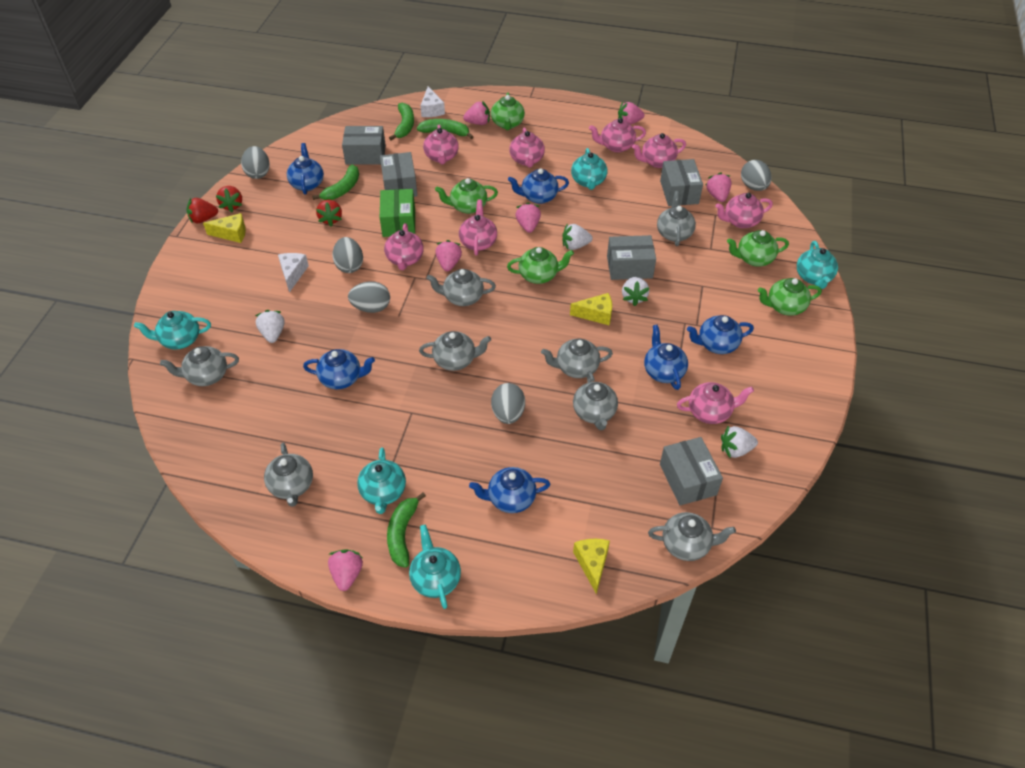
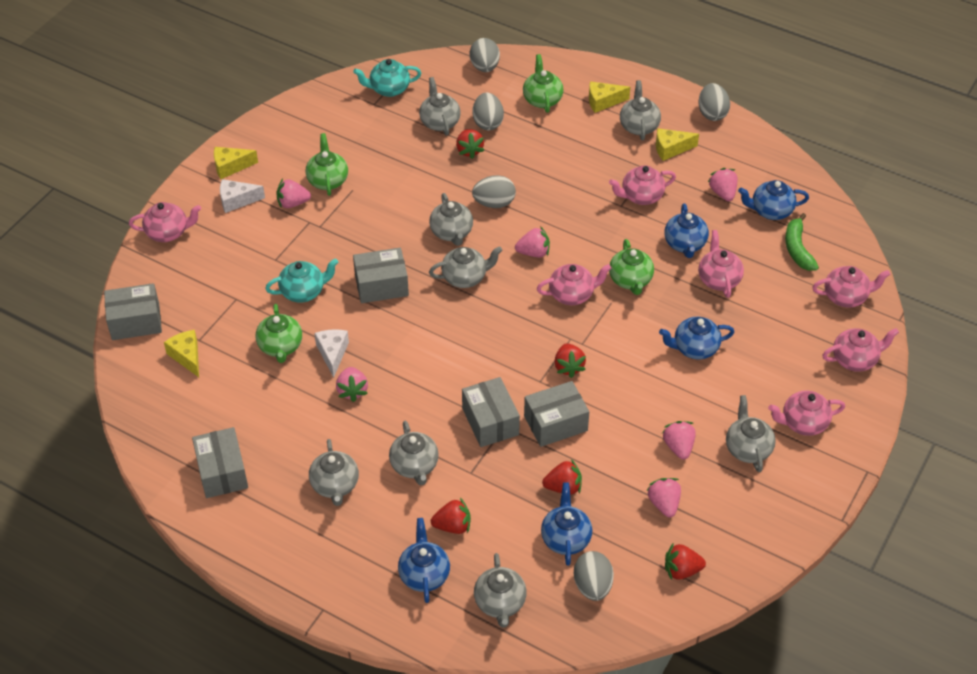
blue teapot: [287,143,324,195] [303,349,375,389] [469,467,550,513] [508,168,569,204] [644,324,688,390] [687,315,754,354] = 6 -> [398,518,450,603] [541,482,592,566] [659,317,734,360] [664,204,709,258] [738,180,809,220] = 5
green banana: [312,164,359,200] [387,493,426,568] [389,102,414,140] [417,119,474,139] = 4 -> [785,213,819,271] = 1
green box: [380,189,415,237] = 1 -> none = 0
green teapot: [435,178,498,214] [491,92,525,130] [507,247,574,284] [727,230,789,266] [758,278,822,316] = 5 -> [255,304,302,363] [305,133,348,196] [523,54,564,113] [609,239,654,295] = 4
pink teapot: [384,223,424,270] [423,125,459,164] [459,200,497,256] [509,127,545,168] [589,118,646,153] [632,133,686,168] [677,382,754,424] [715,193,773,228] = 8 -> [129,202,201,242] [537,264,611,305] [609,165,676,205] [698,230,744,298] [768,390,845,436] [812,266,890,308] [822,328,899,372] = 7
red strawberry: [186,198,218,223] [216,186,242,212] [316,200,342,227] = 3 -> [431,498,471,534] [456,129,484,159] [542,459,582,495] [554,343,586,378] [665,544,706,580] = 5
turquoise teapot: [134,311,211,350] [357,447,406,514] [409,525,461,609] [571,148,607,190] [797,241,838,289] = 5 -> [265,259,338,302] [353,59,421,97] = 2
white strawberry: [255,310,285,343] [562,223,593,250] [622,277,649,306] [721,425,758,458] = 4 -> none = 0
yellow cheese: [203,213,246,243] [570,293,612,325] [573,539,610,594] = 3 -> [164,330,199,377] [214,147,258,179] [589,81,630,113] [656,128,699,161] = 4

